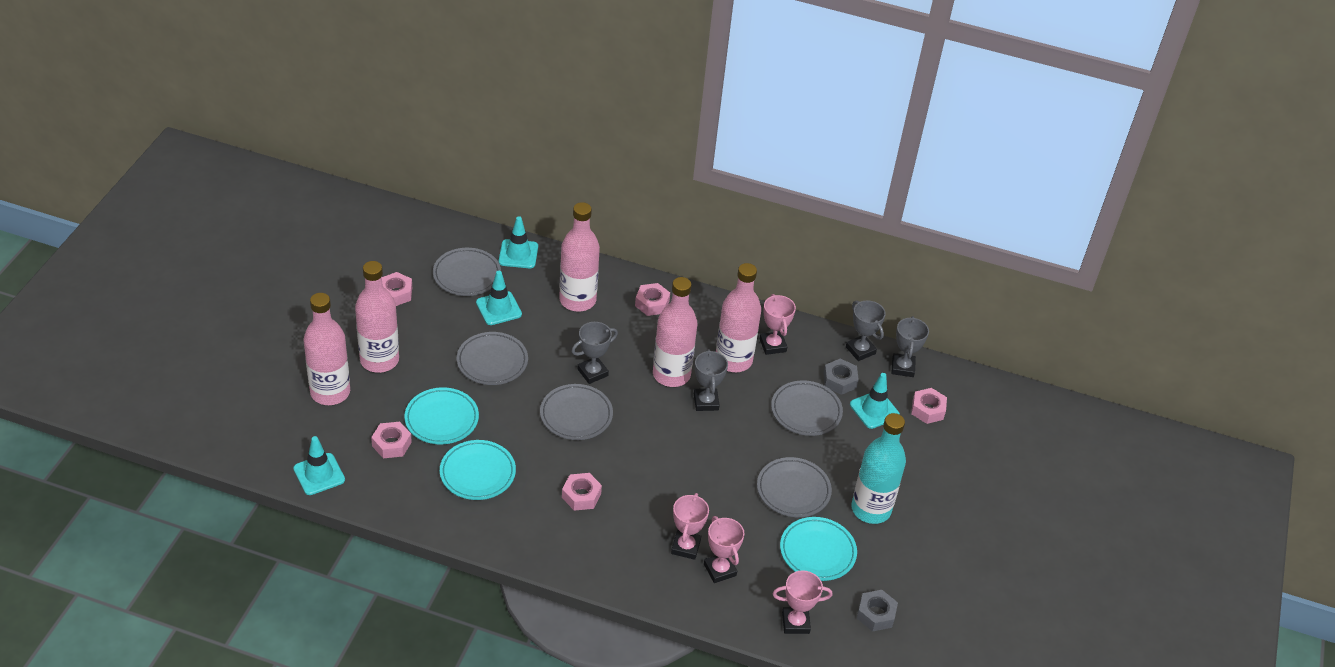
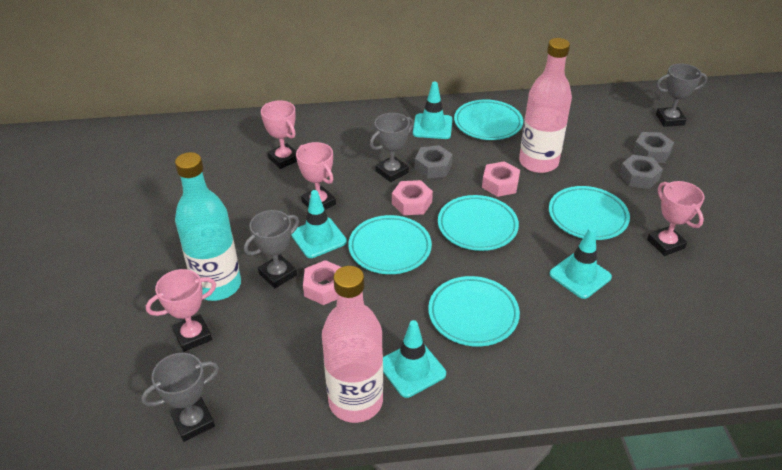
grey nut: [823,359,859,395] [857,590,898,632] = 2 -> [415,145,453,179] [619,155,663,189] [633,132,674,163] = 3
grey plate: [433,248,501,296] [457,332,528,385] [540,384,613,440] [757,457,832,517] [771,380,843,436] = 5 -> none = 0
pink bottle: [304,293,350,405] [355,261,399,373] [559,202,600,312] [653,277,697,387] [716,263,761,372] = 5 -> [322,266,383,423] [519,38,572,173] = 2
pink nut: [371,422,412,458] [382,272,412,306] [562,473,602,511] [635,283,670,316] [911,388,947,424] = 5 -> [303,260,341,305] [392,180,433,215] [482,161,520,197] = 3
turquoise plate: [404,387,479,444] [440,440,516,500] [780,517,857,581] = 3 -> [348,215,432,274] [428,276,520,347] [438,195,519,251] [454,100,523,140] [549,186,630,240] = 5

